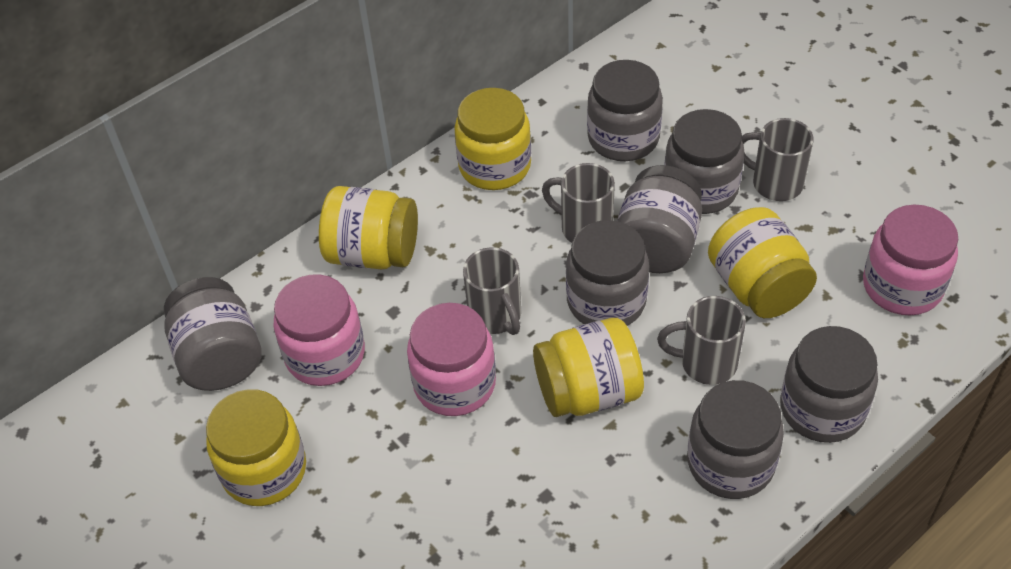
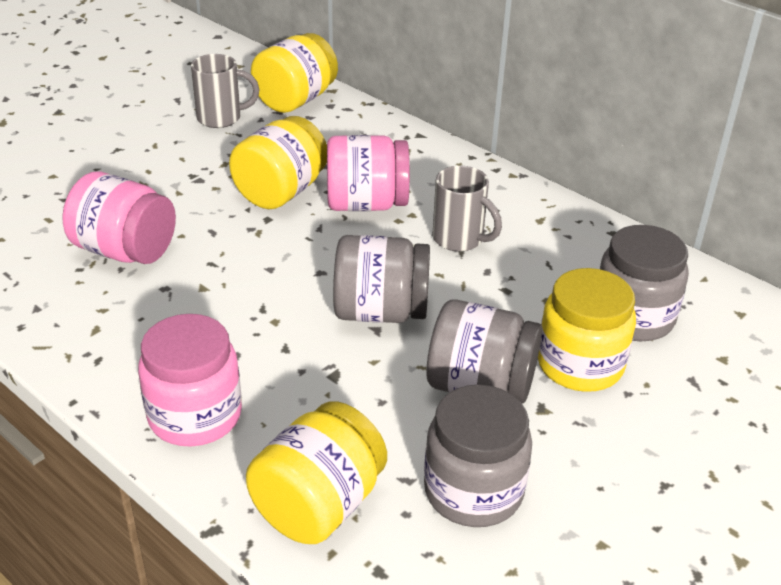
grey jar: [164,277,262,391] [566,220,649,326] [587,60,663,161] [617,165,702,273] [664,109,744,214] [687,380,784,499] [780,326,878,443] = 7 -> [333,235,430,323] [424,385,532,527] [427,299,542,404] [600,225,689,341] = 4
grey mug: [463,247,521,335] [542,163,615,243] [657,296,746,385] [742,118,813,201] = 4 -> [191,54,260,128] [432,166,502,252] = 2
yellow jar: [206,389,306,506] [319,186,418,269] [454,88,531,190] [533,318,644,417] [708,207,817,318] = 5 -> [229,116,327,209] [246,401,387,544] [251,33,338,113] [538,268,636,392] = 4

